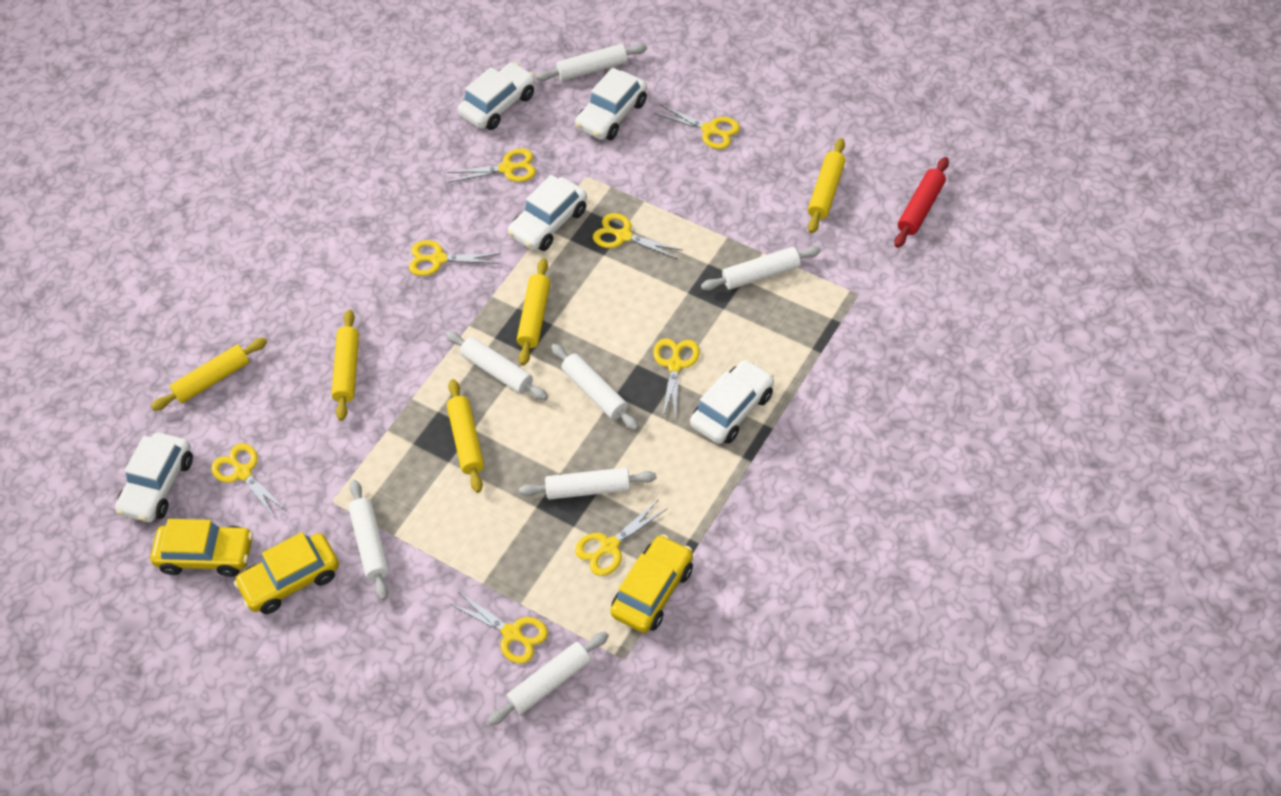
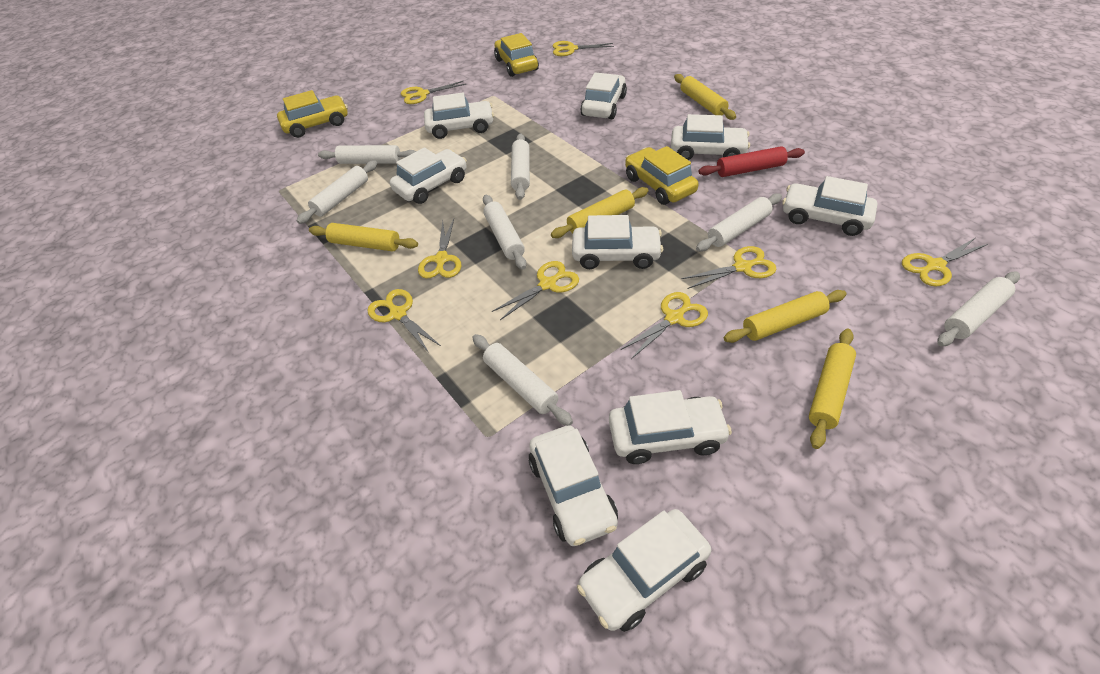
white car: [115,433,193,522] [458,62,535,130] [507,175,587,251] [575,68,647,140] [690,359,774,444] = 5 -> [390,147,467,204] [424,93,494,139] [529,425,618,546] [572,215,663,269] [577,509,711,632] [580,72,627,119] [609,390,732,464] [671,114,750,160] [782,176,877,236] = 9

